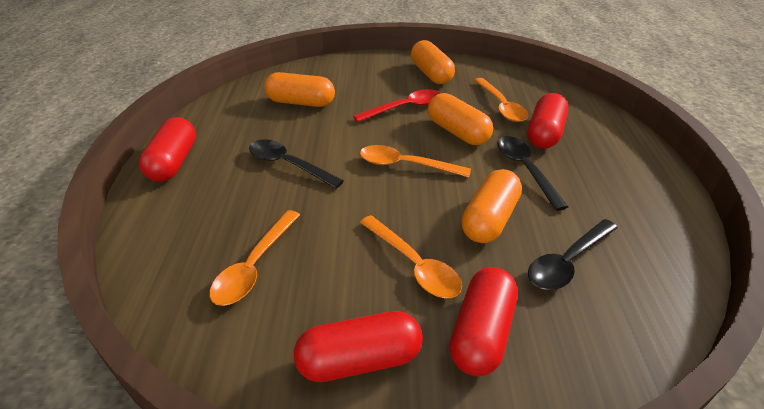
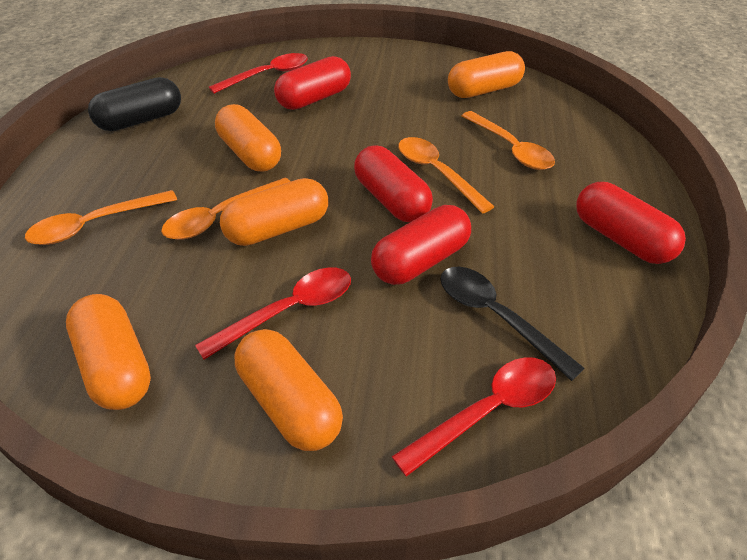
black capsule: none = 0 -> [88,77,181,131] = 1
black spoon: [249,139,344,188] [497,136,568,211] [528,219,618,290] = 3 -> [440,267,585,381] = 1
orange capsule: [264,72,335,107] [411,40,455,84] [428,93,493,145] [461,169,522,243] = 4 -> [66,294,151,410] [215,104,281,172] [220,178,328,246] [234,329,343,451] [448,51,525,98] = 5
red spoon: [353,89,440,122] = 1 -> [195,267,351,360] [209,53,308,94] [391,357,556,477] = 3

